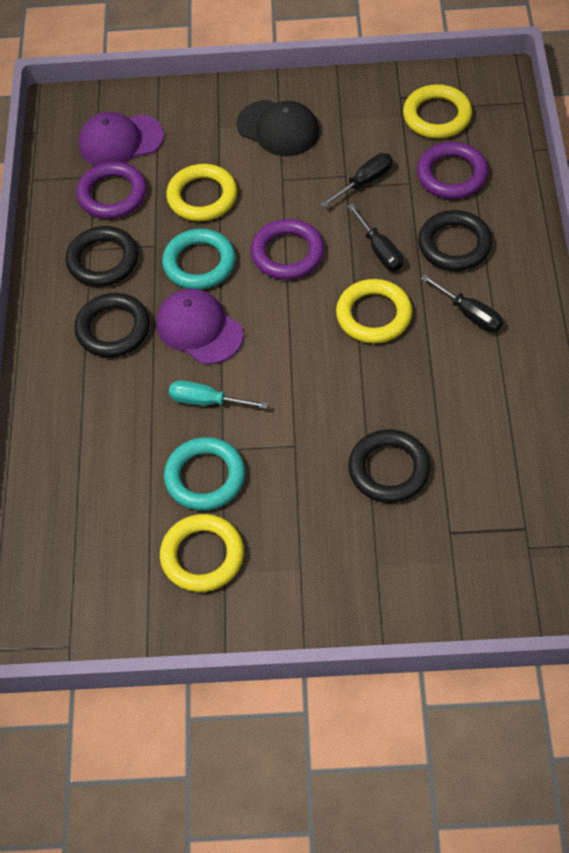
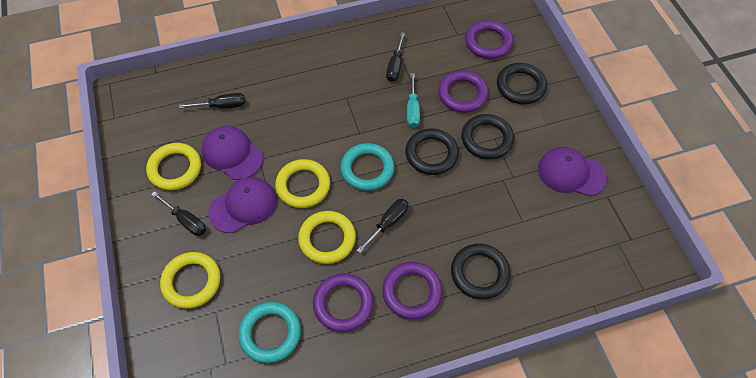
black cap: [237,100,319,156] = 1 -> none = 0
black screwdriver: [321,153,393,207] [347,204,403,271] [421,274,503,332] = 3 -> [151,191,206,236] [179,93,245,109] [357,199,408,253] [386,32,405,82] = 4
purple cap: [79,112,164,166] [156,289,244,364] = 2 -> [202,126,263,180] [208,177,277,233] [538,147,607,196] = 3
purple ring: [76,162,147,219] [251,219,324,280] [417,142,488,199] = 3 -> [313,273,374,332] [382,262,442,320] [438,70,489,113] [465,20,513,59] = 4

